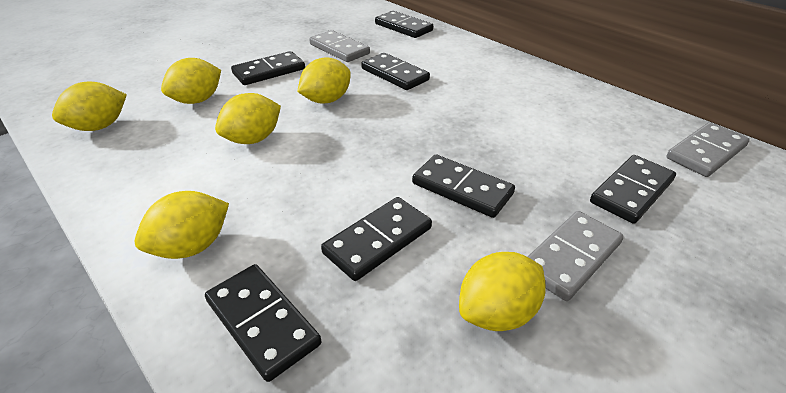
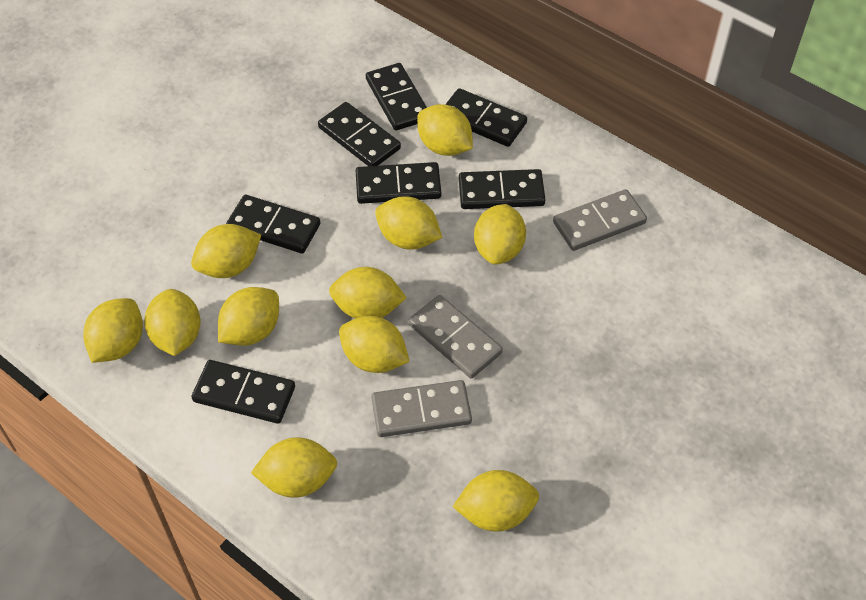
yellow lemon: [52,82,127,131] [135,191,229,259] [161,58,221,104] [215,93,281,144] [297,57,351,103] [459,252,546,331] = 6 -> [83,298,143,363] [144,289,201,356] [191,224,261,278] [218,287,279,346] [251,437,337,498] [329,267,407,319] [339,316,410,373] [375,196,442,250] [417,104,473,156] [453,470,539,532] [474,204,526,265] = 11

